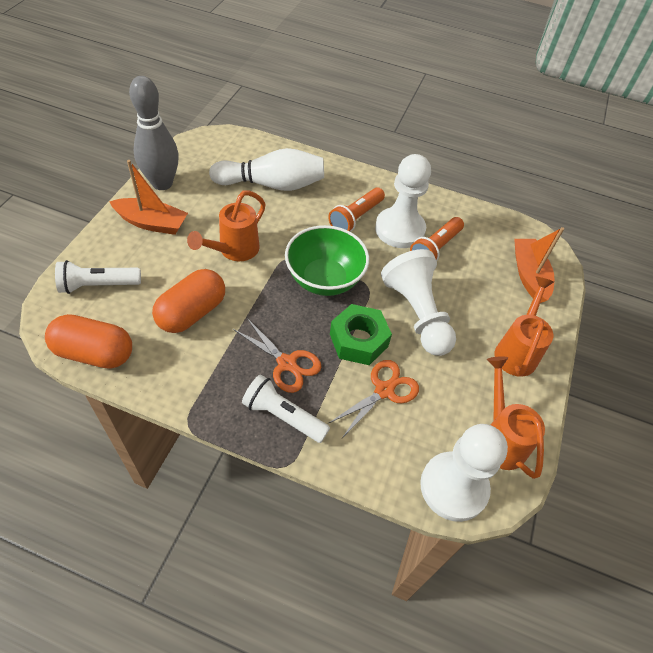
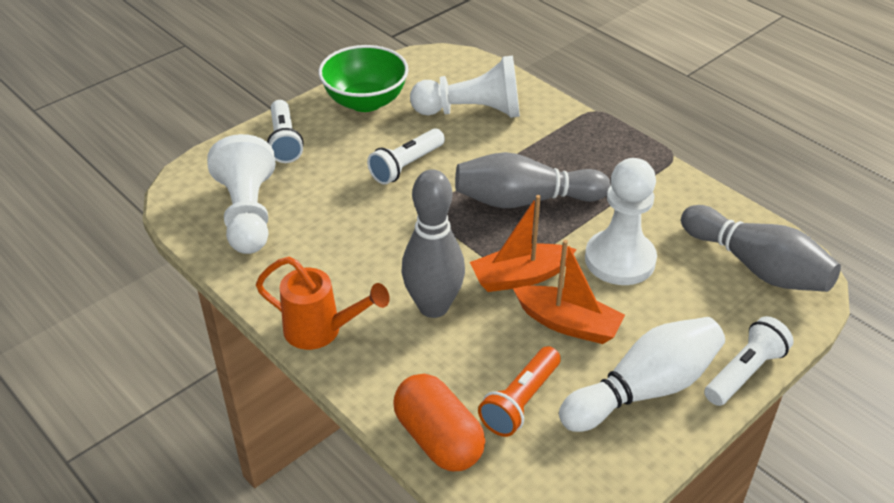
green nut: [330,304,392,365] = 1 -> none = 0
grey bowling pin: [129,76,179,190] = 1 -> [401,169,465,318] [455,152,611,208] [681,205,841,292] = 3
orange capsule: [45,314,132,369] [152,269,225,333] = 2 -> [393,374,485,471] = 1
orange flashlight: [328,187,385,232] [410,217,464,261] = 2 -> [478,346,561,437] = 1
orange scissors: [233,318,321,393] [329,360,419,438] = 2 -> none = 0
orange watering can: [187,190,266,261] [487,356,545,479] [494,276,554,377] = 3 -> [256,257,390,350] = 1
white flashlight: [55,260,141,294] [242,374,330,443] = 2 -> [267,100,304,163] [367,128,445,185] [704,316,793,406] = 3

